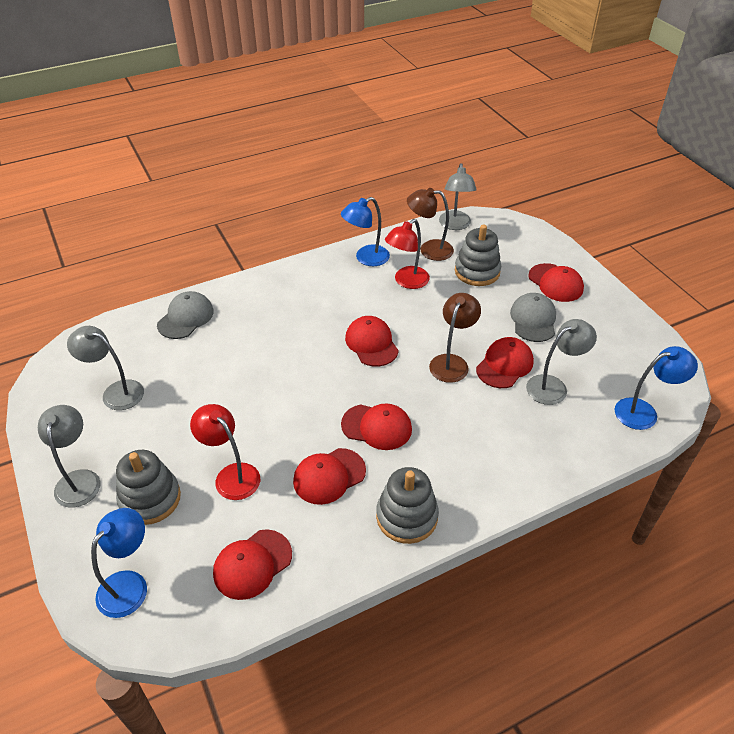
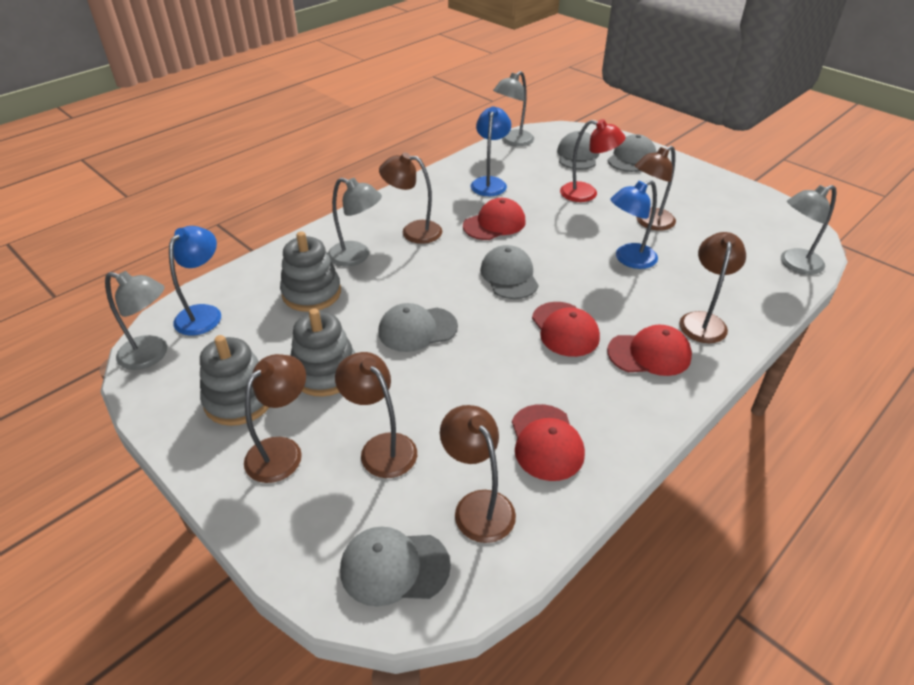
brown lamp: [407,188,454,261] [429,293,481,383] = 2 -> [244,354,306,483] [335,352,417,478] [379,153,442,244] [440,405,516,543] [635,146,676,231] [679,232,746,343] = 6
grey cap: [157,291,214,339] [510,293,556,342] = 2 -> [340,526,451,607] [378,303,458,352] [480,245,539,299] [557,131,600,170] [608,134,657,172] = 5
red cap: [213,529,292,600] [293,448,366,505] [341,403,412,450] [345,316,399,367] [476,337,534,388] [528,263,584,302] = 6 -> [463,198,526,240] [512,404,585,481] [532,302,600,357] [607,325,692,376] = 4
red lamp: [190,404,260,500] [385,219,430,289] = 2 -> [560,119,626,202] = 1

